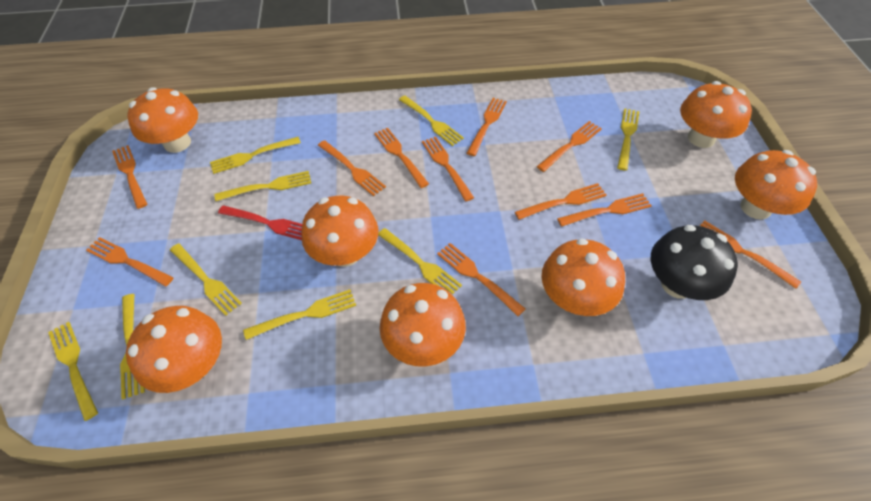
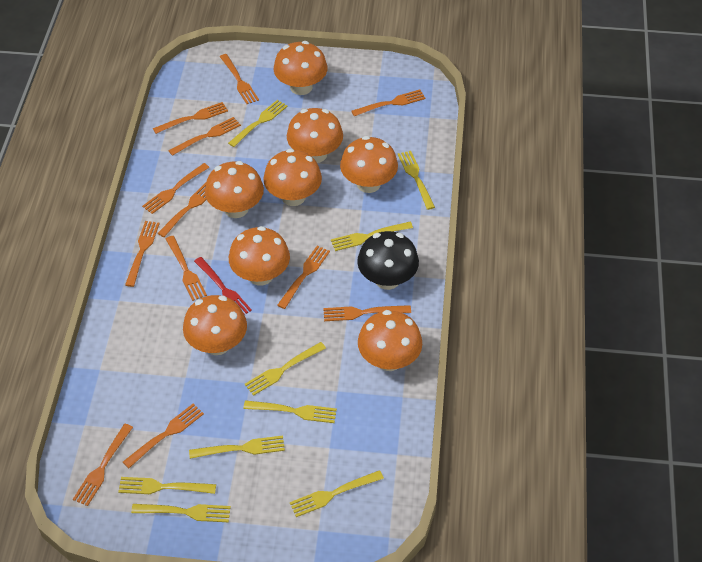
orange fork: [86,237,173,287] [112,145,147,209] [318,140,386,196] [374,128,429,188] [422,137,474,201] [437,243,525,316] [467,98,507,156] [515,183,607,220] [537,121,602,172] [557,193,652,227] [700,220,801,289] = 11 -> [73,424,133,506] [123,404,204,468] [125,221,160,287] [142,163,210,214] [153,102,228,134] [158,181,207,237] [166,236,207,301] [168,117,241,156] [220,54,259,104] [277,246,330,309] [323,305,411,321] [351,90,426,116] = 12
orange mushroom: [126,306,222,393] [127,87,198,153] [301,196,379,267] [380,283,466,366] [542,238,625,316] [680,81,752,148] [735,150,817,220] = 7 -> [183,295,247,355] [205,161,264,218] [229,226,290,286] [263,149,322,206] [274,41,328,95] [287,108,343,163] [340,136,398,193] [358,310,422,371] = 8

